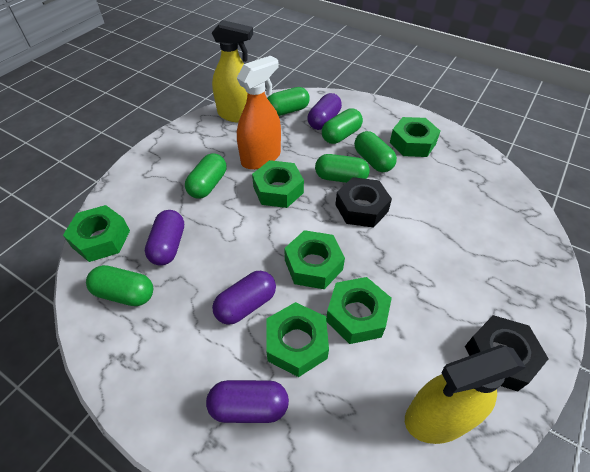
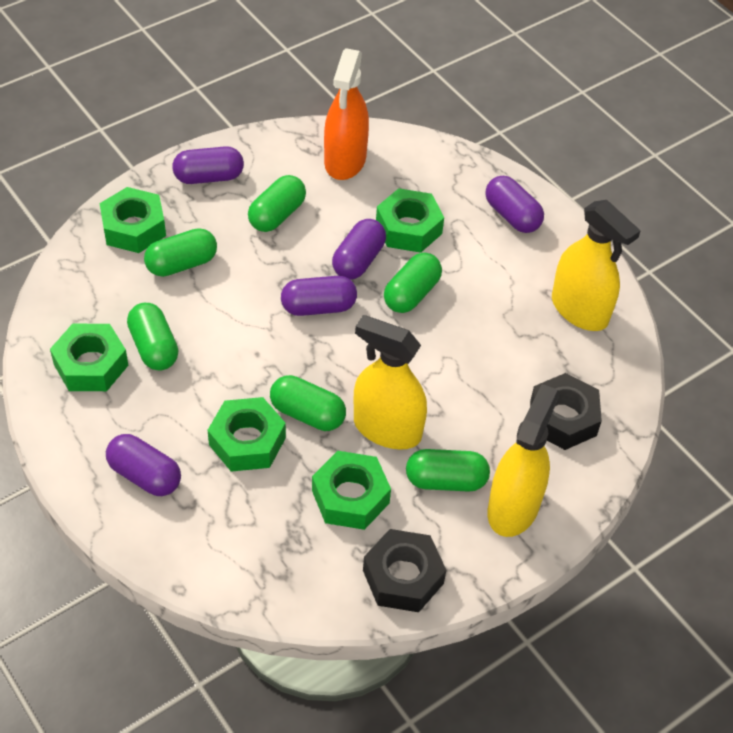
green nut: [63,205,130,262] [252,160,304,208] [266,302,329,377] [284,230,345,289] [326,277,392,344] [390,117,440,157] = 6 -> [50,324,128,391] [99,187,166,253] [207,397,286,472] [312,451,391,530] [376,188,444,253] = 5
purple capsule: [145,210,184,266] [206,380,289,423] [212,271,276,325] [307,93,342,130] = 4 -> [106,434,181,496] [172,146,244,184] [281,276,357,316] [332,219,386,280] [485,176,544,233] = 5
yellow spray bottle: [212,20,253,123] [405,345,526,444] = 2 -> [354,315,427,450] [487,384,559,537] [552,200,641,331] = 3

